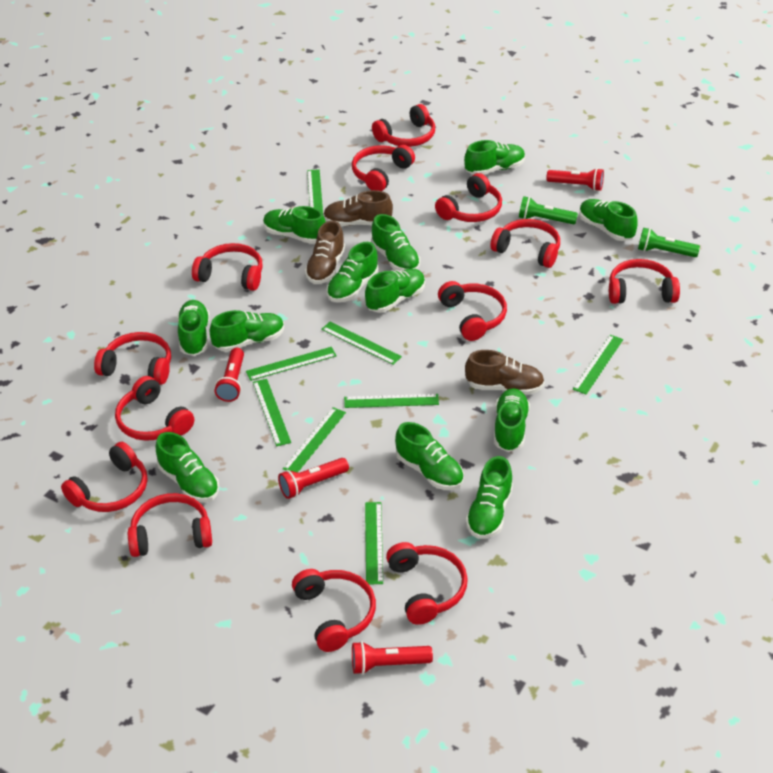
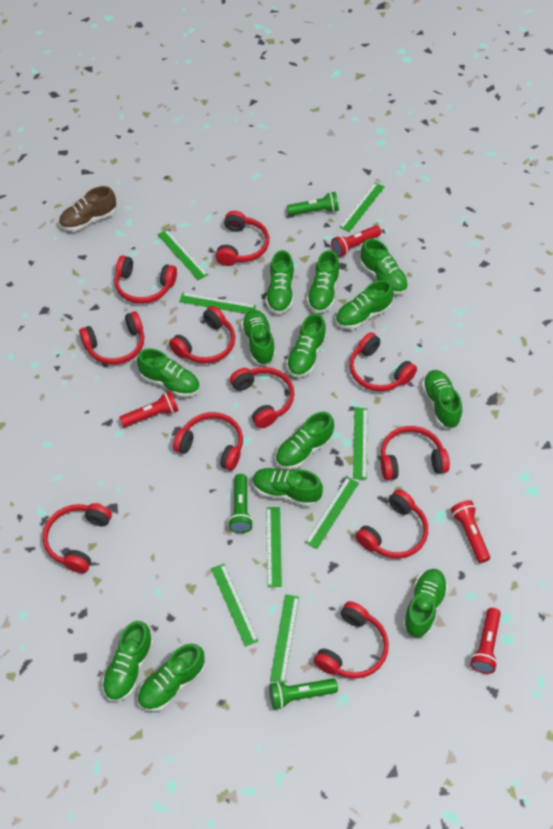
brown shoe: [305,221,345,284] [323,190,393,226] [465,350,545,395] = 3 -> [59,186,116,231] = 1
green flashlight: [519,196,578,225] [638,228,700,257] = 2 -> [228,474,253,533] [269,678,338,709] [287,192,339,216] = 3
green shoe: [156,432,219,502] [177,300,210,356] [209,310,284,352] [263,206,326,244] [327,242,379,302] [365,269,425,313] [371,214,420,271] [395,422,464,490] [464,140,525,175] [465,456,513,539] [494,388,530,452] [579,199,638,241] = 12 -> [102,621,153,702] [137,348,200,397] [137,644,205,712] [241,310,275,365] [252,468,323,507] [266,250,294,314] [275,412,334,470] [286,313,327,377] [307,250,340,313] [335,280,394,329] [360,238,408,295] [403,569,448,638] [422,370,462,429] = 13
red headphones: [61,442,147,512] [94,332,171,385] [115,376,194,441] [128,493,212,557] [192,243,263,291] [292,569,376,652] [352,145,415,191] [372,104,435,147] [386,542,468,625] [435,173,502,222] [438,281,507,341] [490,219,560,268] [609,259,680,304] = 13 -> [43,503,112,573] [79,311,144,365] [115,255,177,304] [169,306,235,364] [173,412,243,471] [216,211,269,266] [230,367,294,428] [314,601,389,679] [349,332,417,391] [355,489,428,559] [381,426,450,480] = 11

